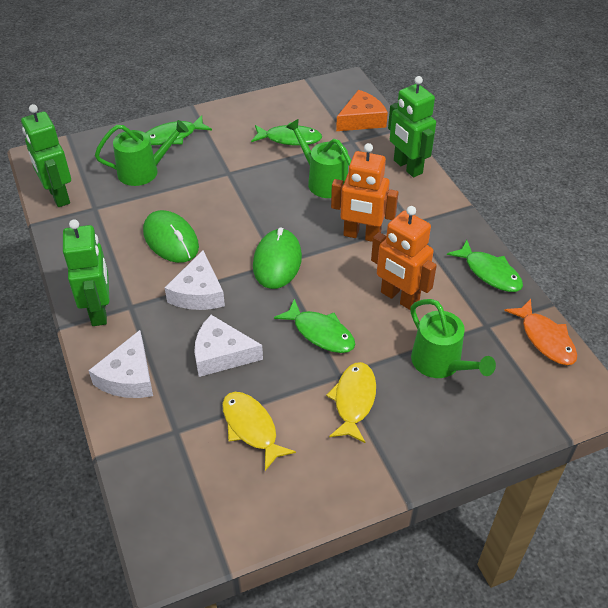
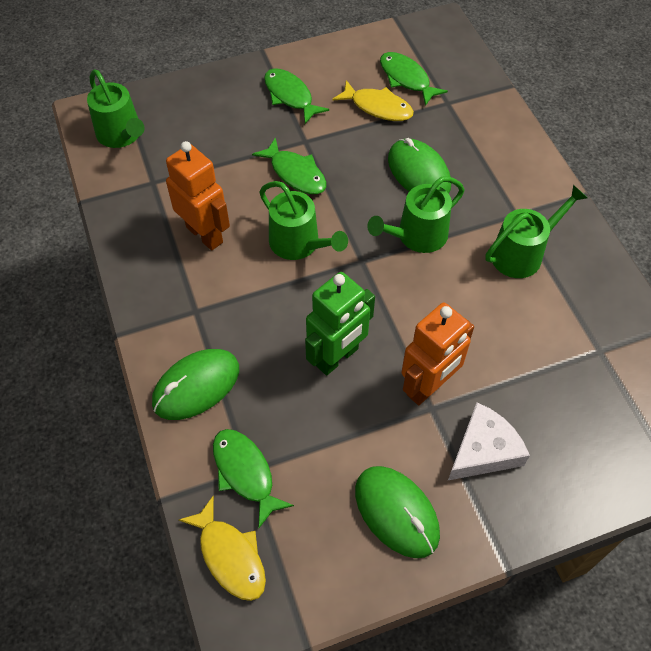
green mouse: [143,210,199,263] [253,227,302,289] = 2 -> [152,349,239,420] [355,466,440,558] [388,138,451,194] = 3
green robot: [21,104,71,207] [63,219,109,326] [388,76,436,177] = 3 -> [305,272,375,376] = 1
green watering can: [95,120,189,186] [286,119,351,198] [410,299,496,378] = 3 -> [87,69,145,148] [260,181,348,260] [367,176,465,253] [485,185,587,278] = 4
orange cheese: [336,90,388,131] = 1 -> none = 0
orange fish: [504,299,577,365] = 1 -> none = 0
white cheese: [88,330,153,398] [165,250,225,310] [194,315,263,377] = 3 -> [448,402,530,480] = 1

